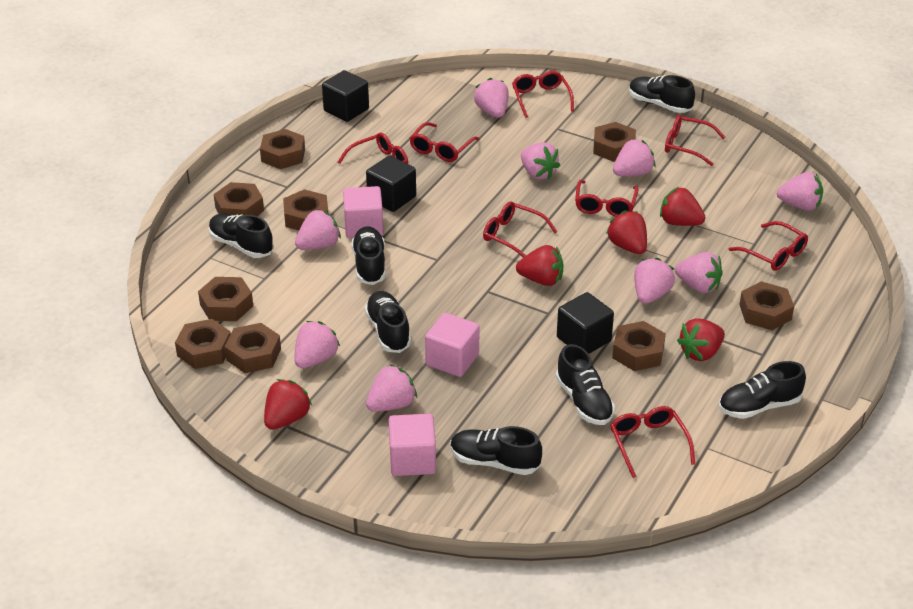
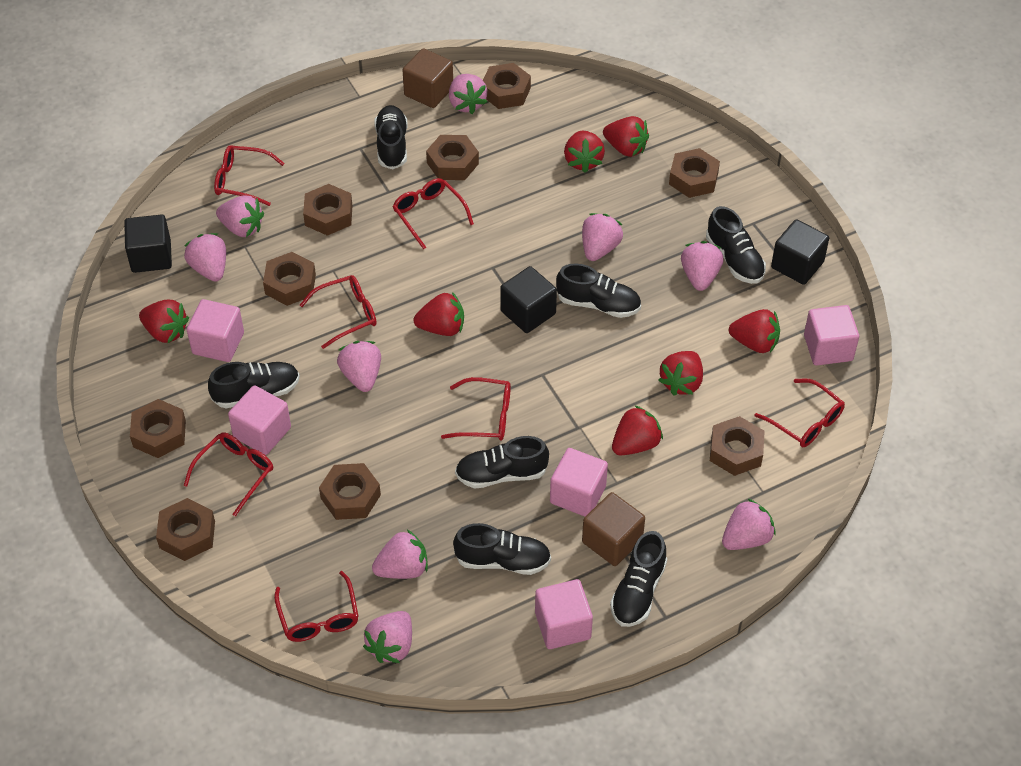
brown cube: none = 0 -> [402,49,453,108] [582,492,645,566] = 2
pink cube: [343,186,383,238] [389,414,436,476] [425,313,480,377] = 3 -> [187,299,244,362] [228,385,291,455] [535,579,593,649] [550,448,608,517] [804,305,859,366] = 5
red glasses: [338,132,408,187] [410,122,480,162] [483,201,558,258] [512,71,574,118] [575,180,639,217] [610,406,695,478] [665,115,725,166] [729,221,808,271] = 8 -> [184,432,273,517] [214,145,285,206] [274,571,359,642] [300,275,377,349] [393,178,474,249] [441,377,511,441] [755,378,845,447] = 7
red strawberry: [264,379,312,430] [516,245,563,286] [606,210,647,254] [660,187,706,226] [677,318,725,361] = 5 -> [139,300,189,343] [414,292,464,336] [564,131,605,173] [603,116,649,157] [612,405,663,455] [658,351,703,396] [729,309,780,353] = 7

